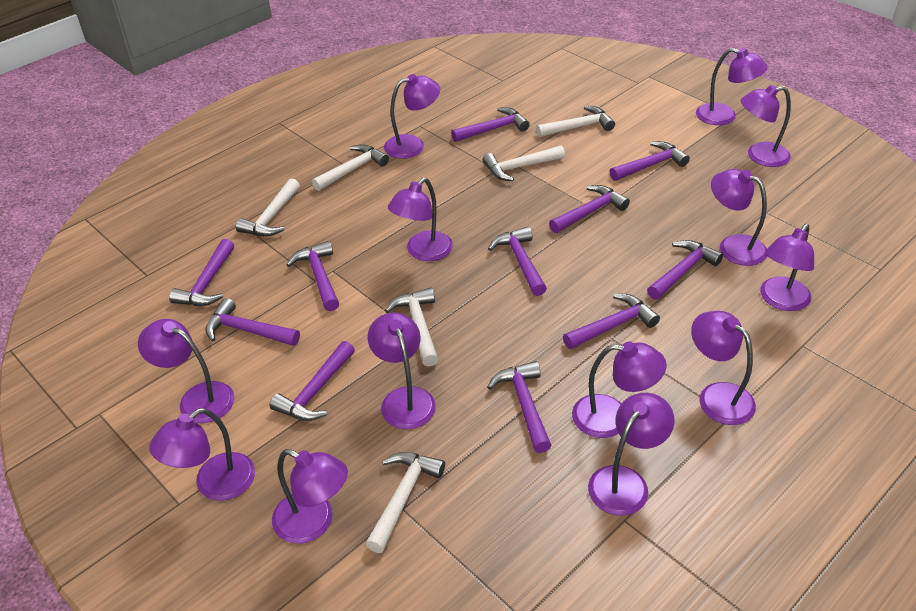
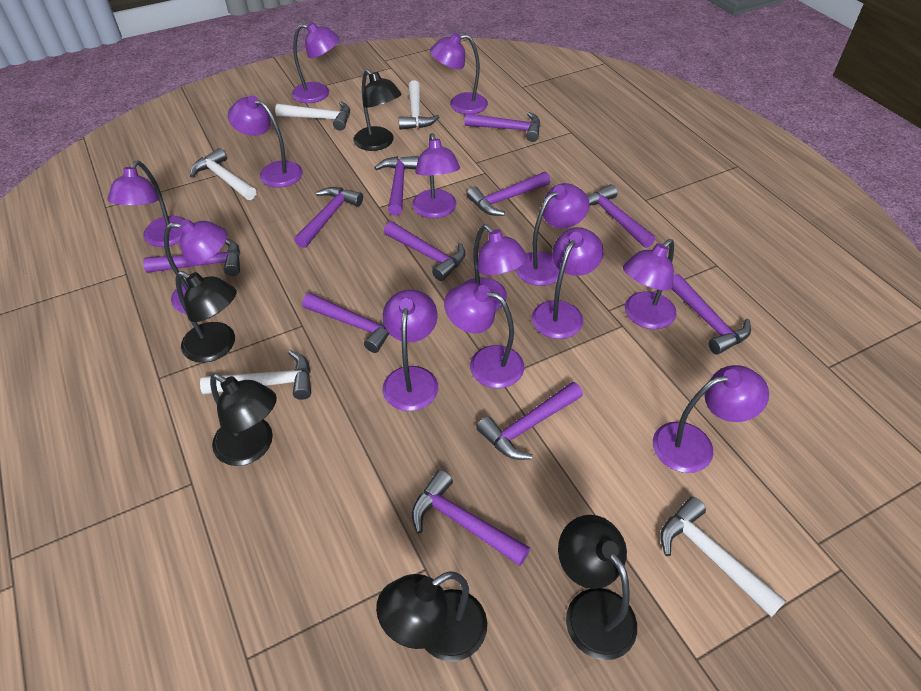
black lamp: none = 0 -> [176,271,237,363] [210,373,277,466] [353,69,402,151] [376,571,487,662] [558,515,637,660] = 5
white hammer: [236,178,300,236] [312,144,389,191] [366,452,445,553] [385,288,439,367] [482,145,565,181] [536,106,615,137] = 6 -> [190,148,257,200] [200,350,311,400] [275,101,350,130] [399,80,439,130] [661,497,786,617] = 5

